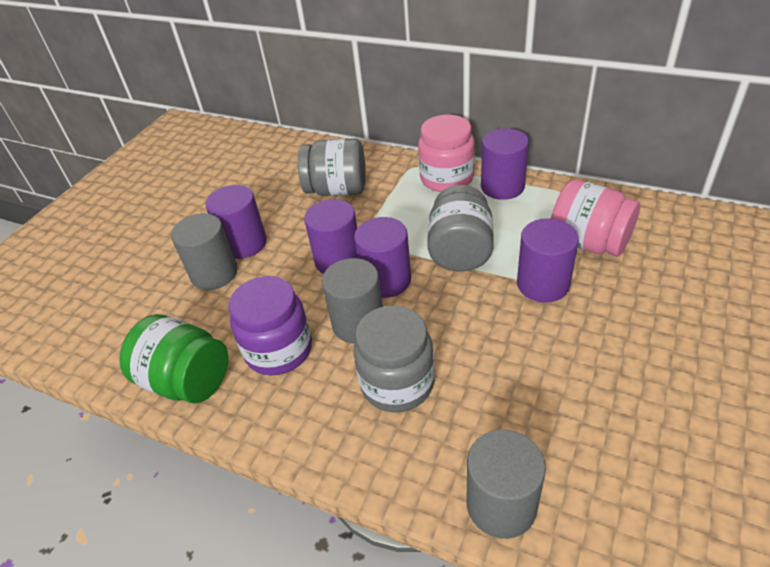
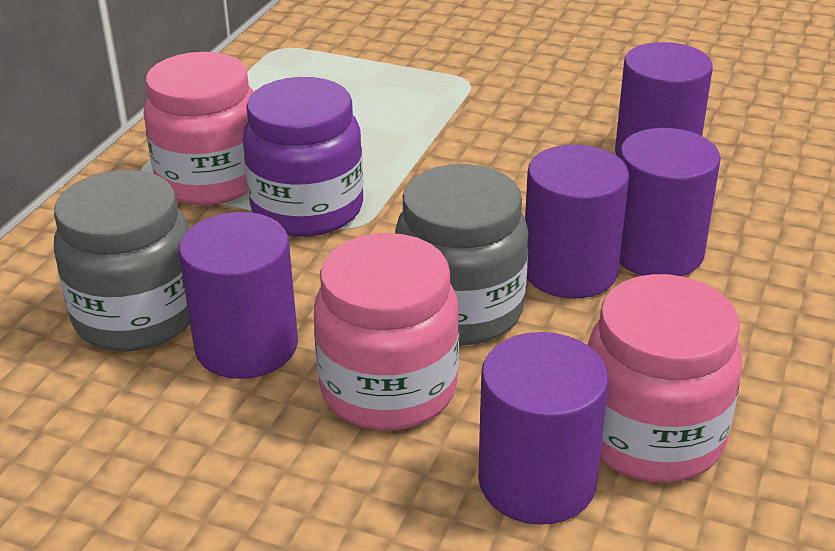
green jar: [119,314,228,404] = 1 -> none = 0
grey cylinder: [171,213,238,290] [322,258,383,344] [467,429,546,539] = 3 -> none = 0
grey jar: [298,138,366,196] [353,306,435,412] [427,185,494,272] = 3 -> [54,170,190,351] [395,164,528,345] = 2
pink jar: [418,115,475,192] [551,179,640,257] = 2 -> [143,52,254,205] [314,233,459,430] [588,274,743,483] = 3

